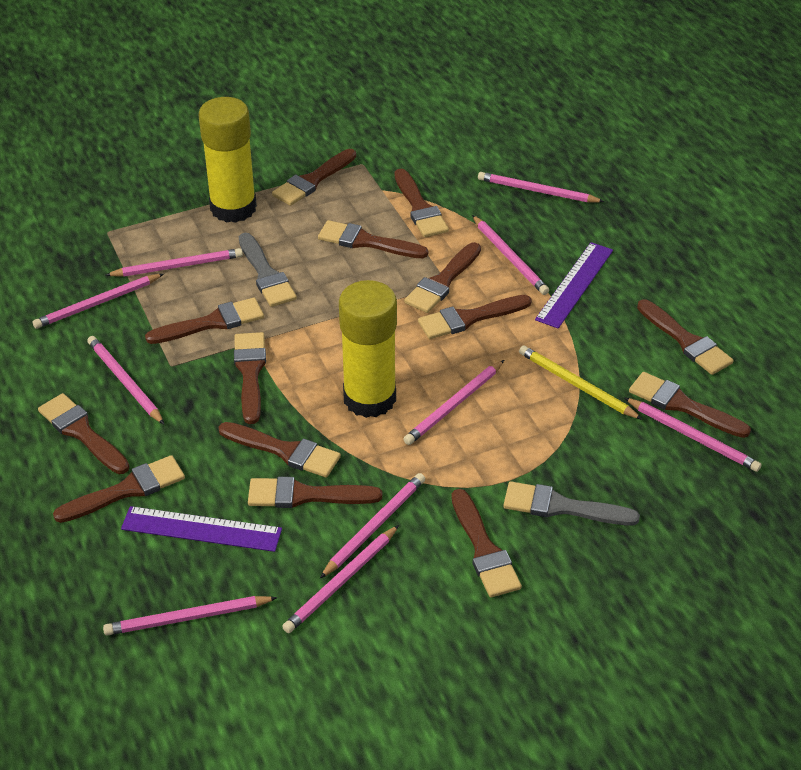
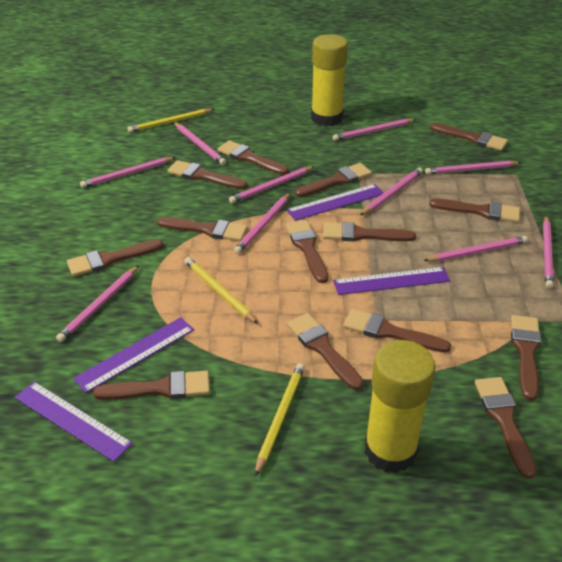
grey brush: [239,233,297,307] [503,481,640,526] = 2 -> none = 0
purple ruler: [121,506,282,552] [535,242,613,328] = 2 -> [15,381,133,462] [73,317,194,393] [287,184,384,221] [333,267,450,295] = 4
yellow pencil: [519,345,643,420] = 1 -> [128,109,214,133] [184,257,258,324] [255,363,305,476] = 3

